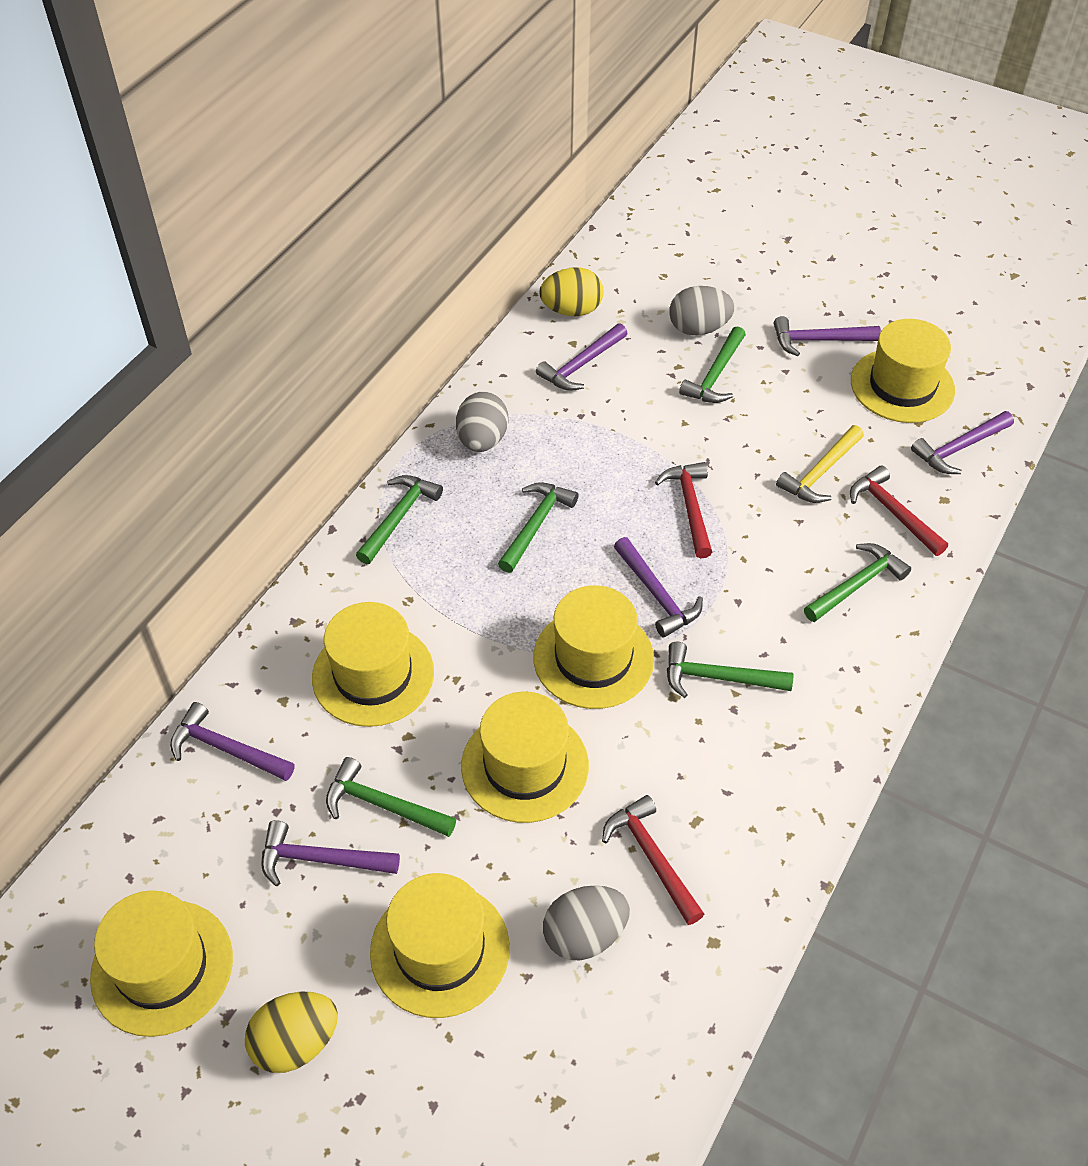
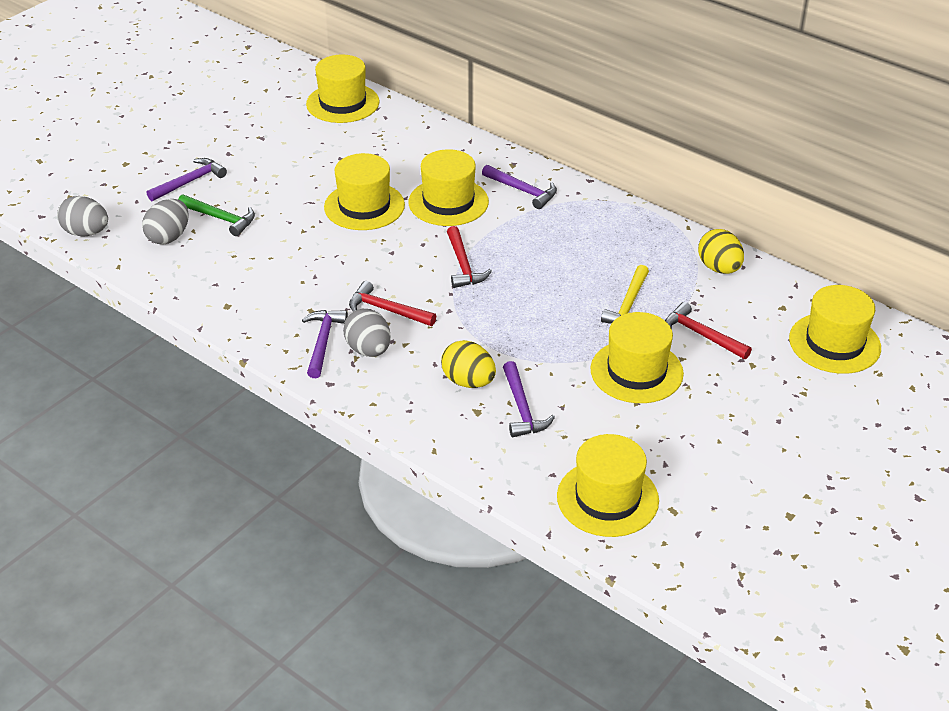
green hammer: [326,757,456,837] [356,475,443,564] [498,482,578,573] [667,642,794,698] [679,326,746,403] [804,543,911,622] = 6 -> [178,195,255,236] = 1
purple hammer: [170,702,294,781] [261,820,400,886] [536,323,628,391] [614,537,703,637] [774,316,881,356] [911,411,1014,474] = 6 -> [147,158,227,201] [302,310,348,378] [482,165,557,209] [503,361,555,437] = 4

